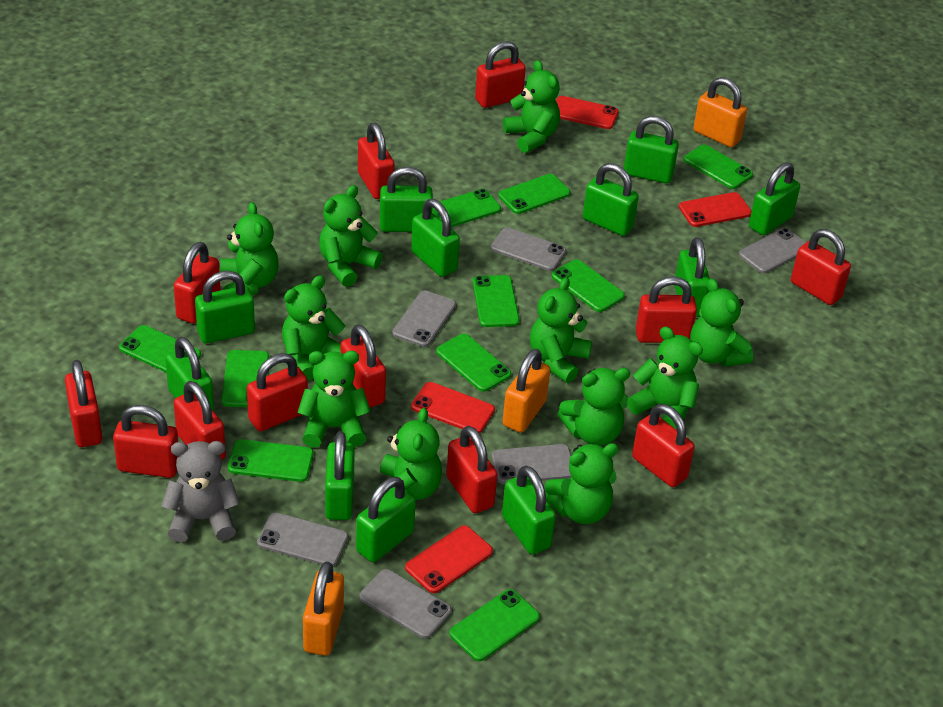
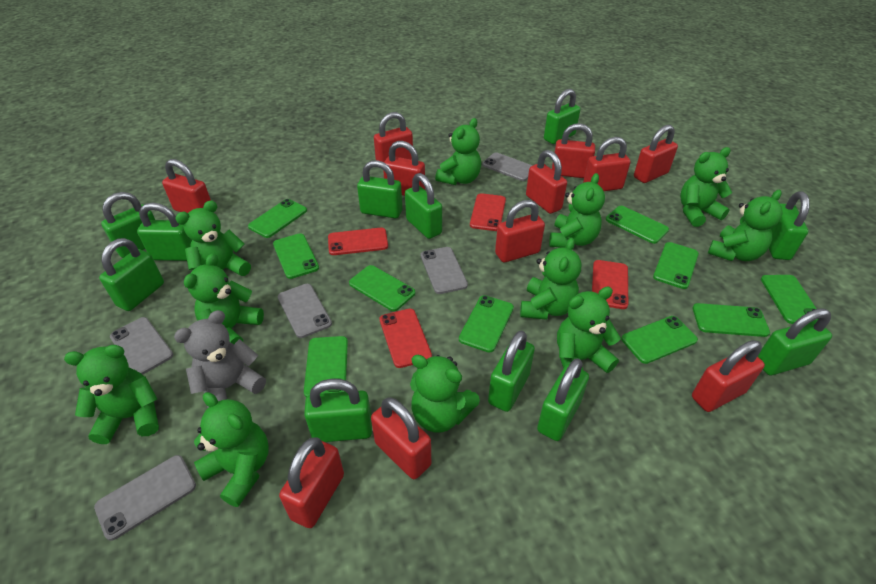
grey phone: [257,512,348,566] [359,569,451,639] [392,290,456,347] [491,227,566,271] [492,444,572,484] [739,228,806,273] = 6 -> [94,455,196,541] [110,317,173,375] [278,284,332,338] [421,247,468,294] [482,152,533,181] = 5
orange padlock: [303,561,344,656] [502,349,550,433] [693,77,747,148] = 3 -> none = 0
red padlock: [65,360,102,447] [113,405,178,478] [174,242,221,324] [174,381,226,460] [247,353,308,431] [340,324,386,408] [358,122,395,199] [446,426,498,513] [475,41,526,108] [632,404,695,487] [636,276,697,343] [791,229,851,305] = 12 -> [162,159,211,213] [279,437,344,528] [371,397,431,479] [374,112,413,162] [383,141,425,196] [495,200,545,263] [526,150,567,214] [552,123,595,178] [583,137,631,191] [634,125,678,183] [692,340,765,412] = 11

